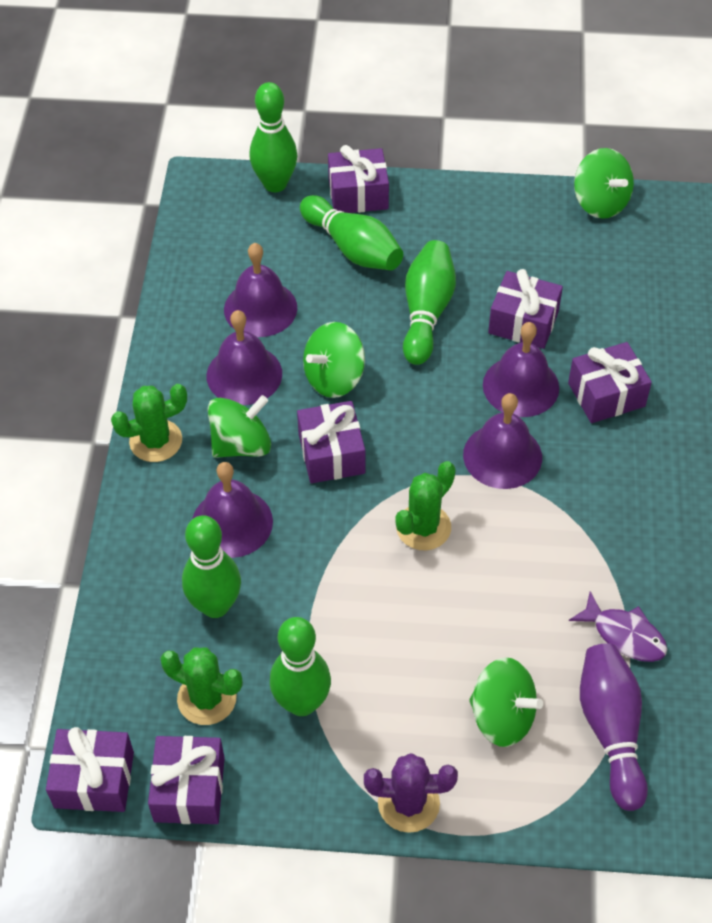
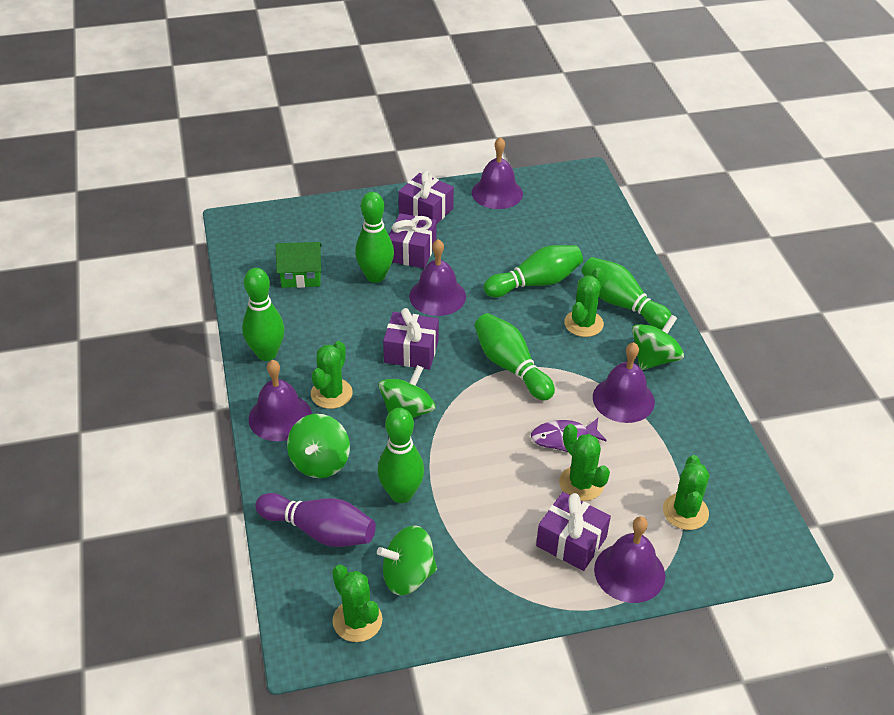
green bowling pin: [182,515,241,618] [249,82,298,192] [270,617,331,716] [300,195,403,270] [403,240,456,365] = 5 -> [242,268,285,361] [355,192,394,283] [378,408,424,503] [475,313,555,401] [484,245,583,297] [582,257,672,329] = 6
green cactus: [111,384,187,462] [160,647,243,725] [395,461,456,550] = 3 -> [311,341,353,409] [332,565,383,642] [559,424,610,501] [564,268,604,337] [663,455,709,530] = 5
green house: none = 0 -> [276,242,322,288] = 1
purple cactus: [364,753,458,833] = 1 -> none = 0
purple gift: [46,727,134,812] [148,736,225,824] [297,401,365,483] [328,145,389,213] [488,269,563,349] [568,342,652,423] = 6 -> [383,308,439,370] [389,213,437,268] [399,170,454,223] [536,492,611,571] = 4

